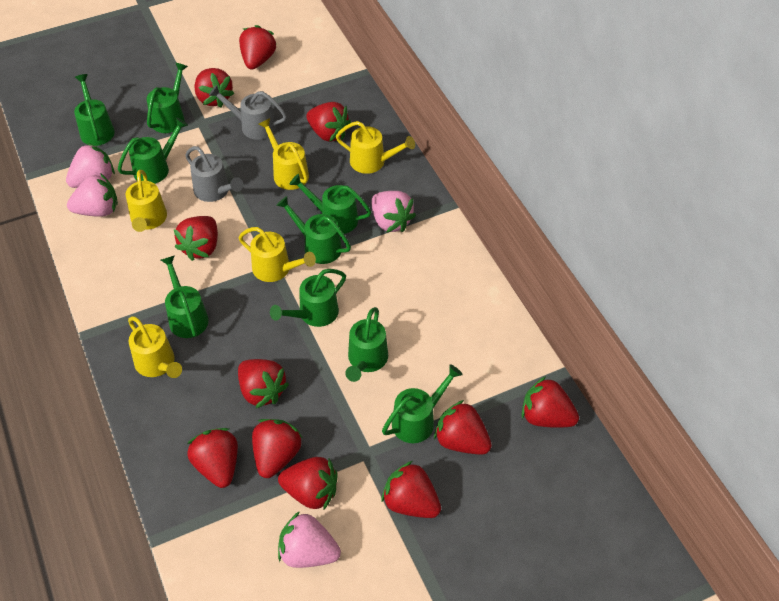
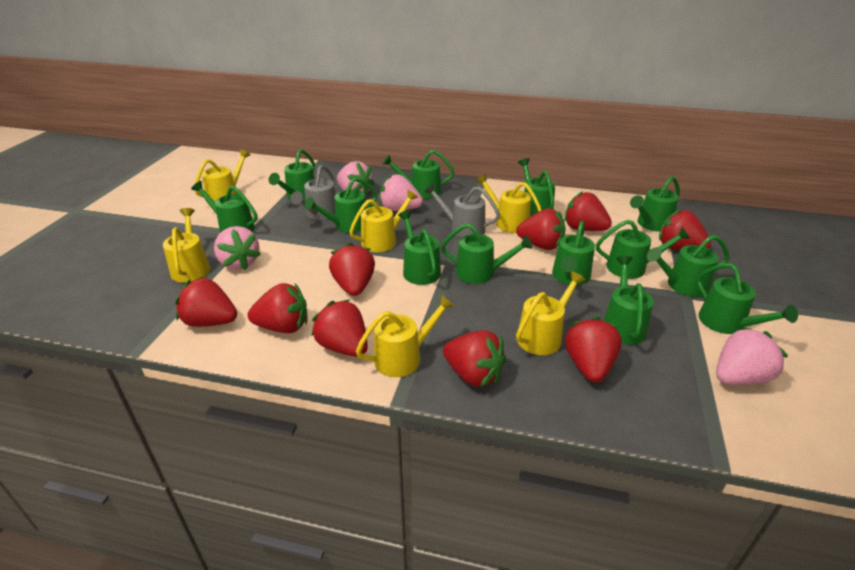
green watering can: [74,74,115,146] [118,118,188,184] [147,62,188,133] [161,255,209,338] [270,269,346,327] [276,196,351,264] [289,174,371,234] [345,307,388,382] [382,364,463,443] = 9 -> [191,181,258,233] [269,149,315,200] [305,177,377,233] [382,150,454,198] [398,211,441,285] [441,223,533,284] [518,158,555,216] [552,221,595,285] [596,220,690,279] [603,256,654,344] [630,176,680,232] [647,235,729,297] [696,263,798,334] = 13
red strawberry: [174,216,218,261] [187,428,238,488] [194,68,234,107] [238,359,289,408] [239,25,277,69] [252,419,303,478] [278,457,338,511] [306,102,351,142] [381,461,441,518] [434,400,492,455] [522,376,579,428] = 11 -> [175,277,237,327] [248,283,307,333] [312,300,368,357] [329,243,375,296] [443,330,506,387] [516,209,566,250] [564,191,612,231] [565,317,622,382] [659,209,711,250] = 9
yellow watering can: [126,170,167,232] [128,316,182,378] [239,227,316,282] [259,118,309,190] [336,121,415,174] = 5 -> [163,208,210,283] [194,149,250,202] [349,190,418,252] [356,295,454,377] [476,174,541,233] [516,271,586,355] = 6

